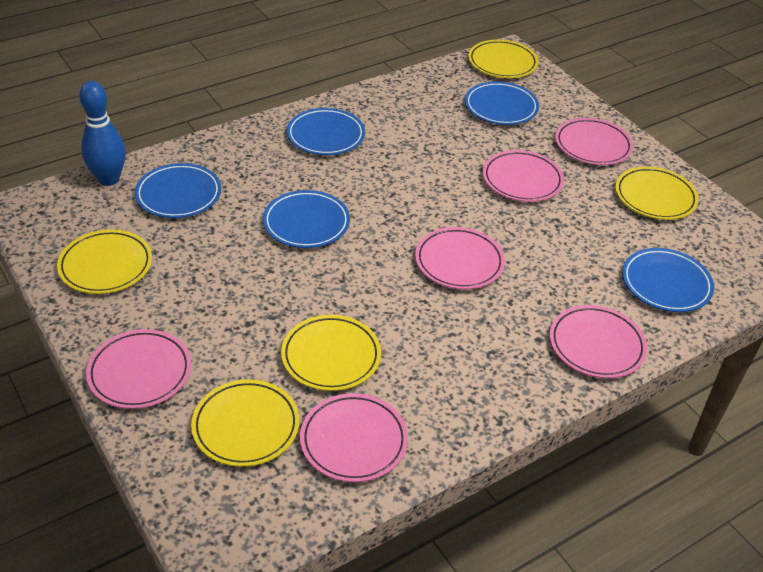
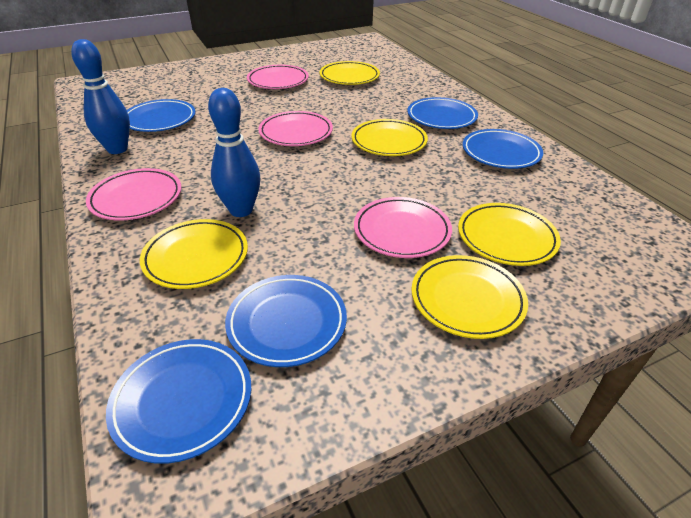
blue bowling pin: [79,81,126,186] = 1 -> [71,39,130,154] [208,88,260,217] = 2
pink plate: [86,329,191,409] [300,393,408,482] [415,227,505,289] [483,150,564,202] [550,305,647,378] [555,118,633,165] = 6 -> [86,168,182,220] [247,65,309,89] [258,111,333,146] [354,197,452,258] = 4

